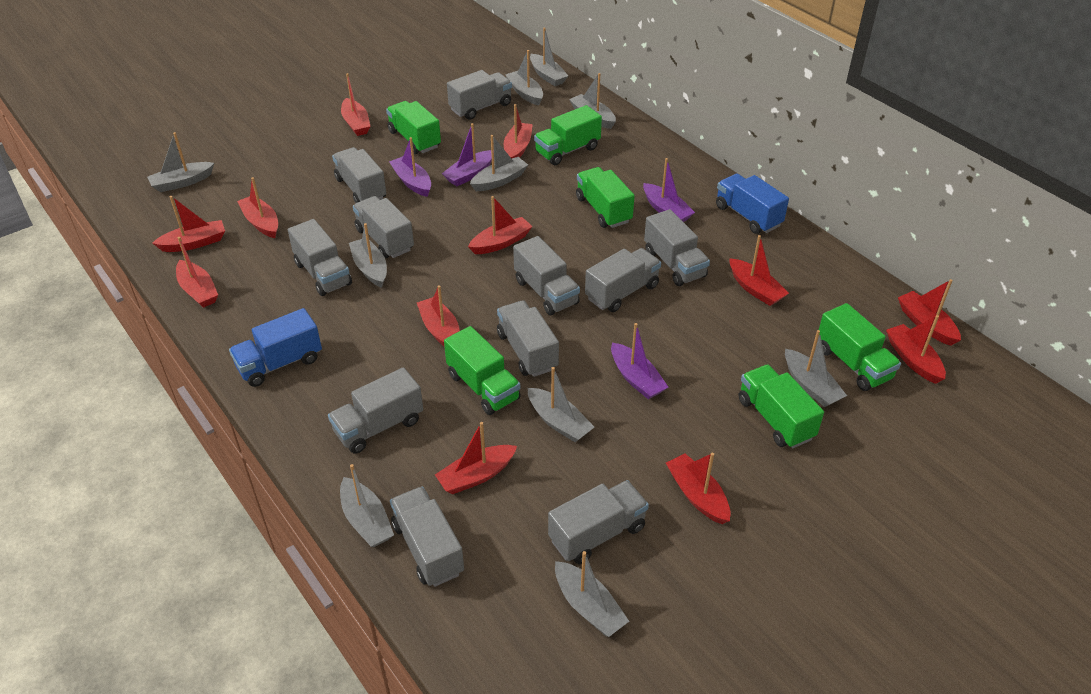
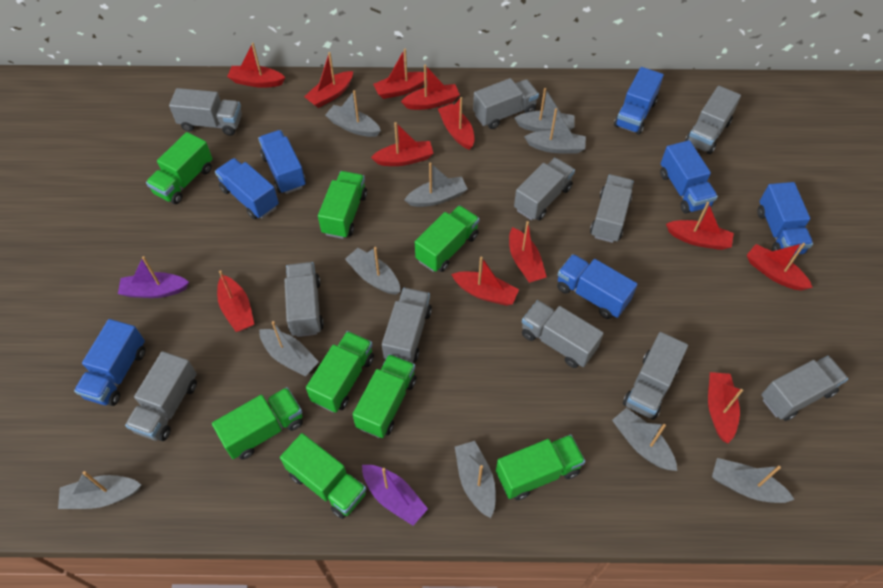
blue truck: [229,308,322,387] [716,174,789,234] = 2 -> [74,319,145,406] [215,158,279,219] [258,130,306,194] [557,254,638,319] [614,67,664,135] [660,140,718,214] [757,182,813,255] = 7
green truck: [386,101,441,154] [444,326,521,415] [534,105,602,165] [576,167,635,228] [739,365,824,448] [819,303,901,391] = 6 -> [146,132,213,204] [212,387,303,459] [280,433,366,519] [306,331,374,413] [318,171,367,239] [352,354,416,438] [415,205,479,272] [496,434,585,500] = 8
purple boat: [389,137,431,197] [442,123,492,186] [611,323,668,399] [643,158,695,222] = 4 -> [118,256,189,298] [362,465,428,525] = 2

